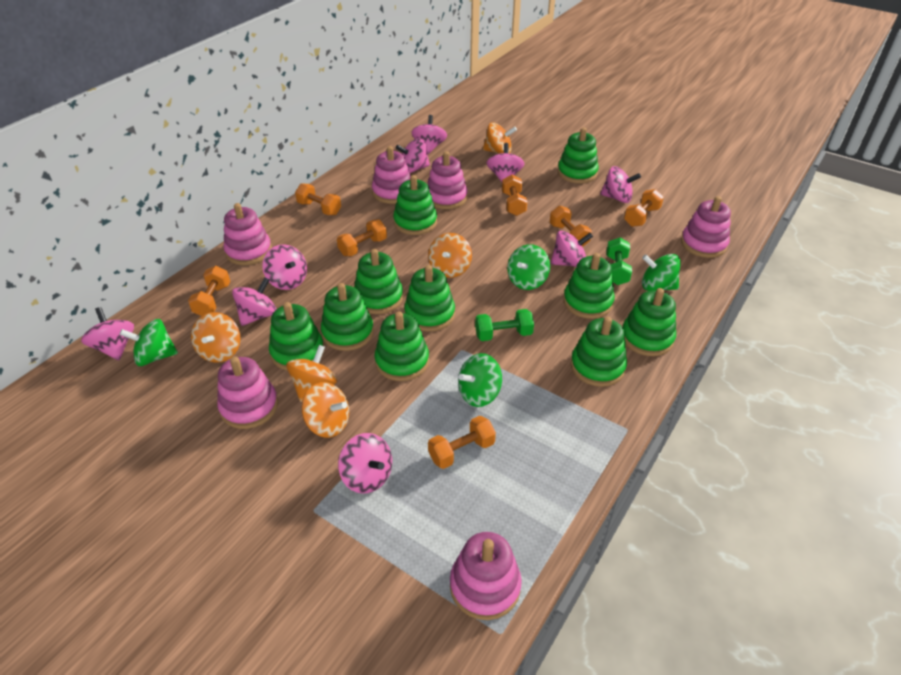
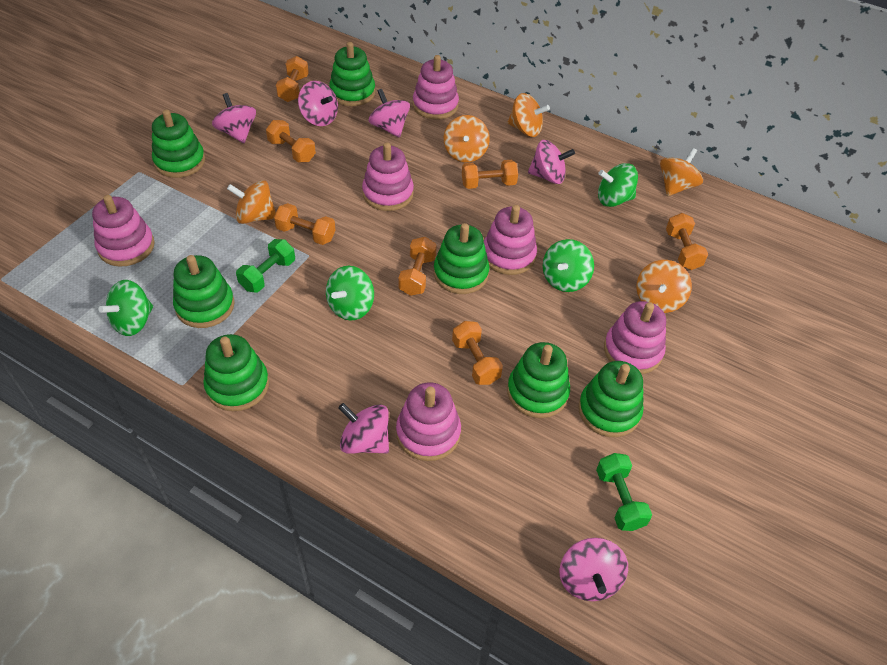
green stacking toy: [269,302,324,371] [321,283,374,351] [354,249,403,314] [375,311,429,381] [393,175,437,235] [404,265,455,332] [558,127,599,183] [563,253,615,319] [571,316,627,387] [623,288,676,356] = 10 -> [152,109,205,178] [173,255,235,328] [203,334,269,411] [329,42,375,106] [434,223,489,294] [507,342,570,418] [578,361,644,437] = 7
pink spinning top: [81,307,134,360] [232,277,276,326] [262,244,307,290] [338,433,392,494] [396,138,430,173] [412,115,447,154] [486,143,525,182] [551,231,593,267] [600,166,641,203] = 9 -> [212,93,256,143] [298,81,338,126] [338,403,389,454] [369,89,410,138] [528,140,575,184] [559,538,628,601] = 6

